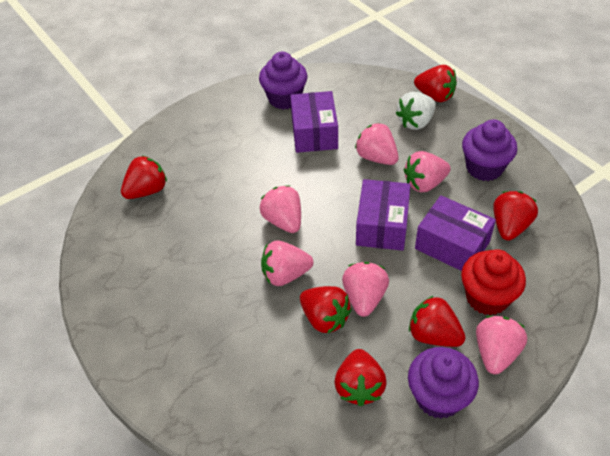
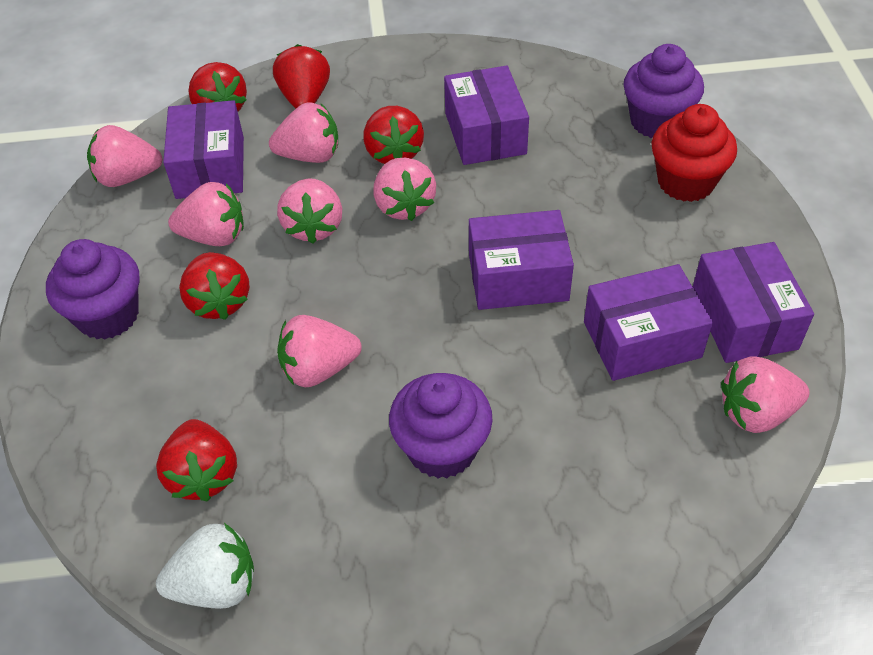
pink strawberry: [260,185,301,233] [261,240,313,286] [342,262,389,317] [355,123,399,165] [404,151,451,192] [476,316,527,374] = 6 -> [87,125,163,187] [168,182,244,246] [269,102,338,163] [277,178,342,244] [277,315,362,388] [374,158,436,221] [721,356,810,433] = 7
purple box: [290,91,338,153] [356,179,410,251] [415,195,496,271] = 3 -> [163,100,244,199] [444,66,529,165] [469,210,574,310] [584,264,713,381] [693,242,814,363] = 5
red strawberry: [121,155,167,199] [300,286,352,334] [334,349,387,406] [409,296,466,347] [414,65,457,102] [493,191,538,241] = 6 -> [156,419,237,501] [179,252,250,320] [188,62,247,111] [273,44,330,109] [363,106,424,164] = 5

